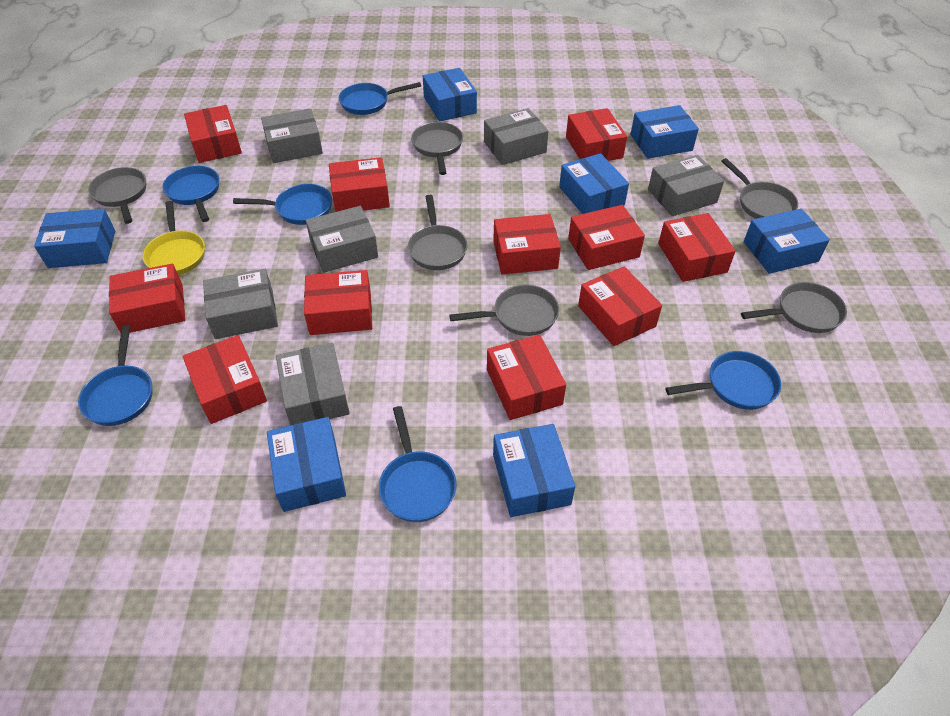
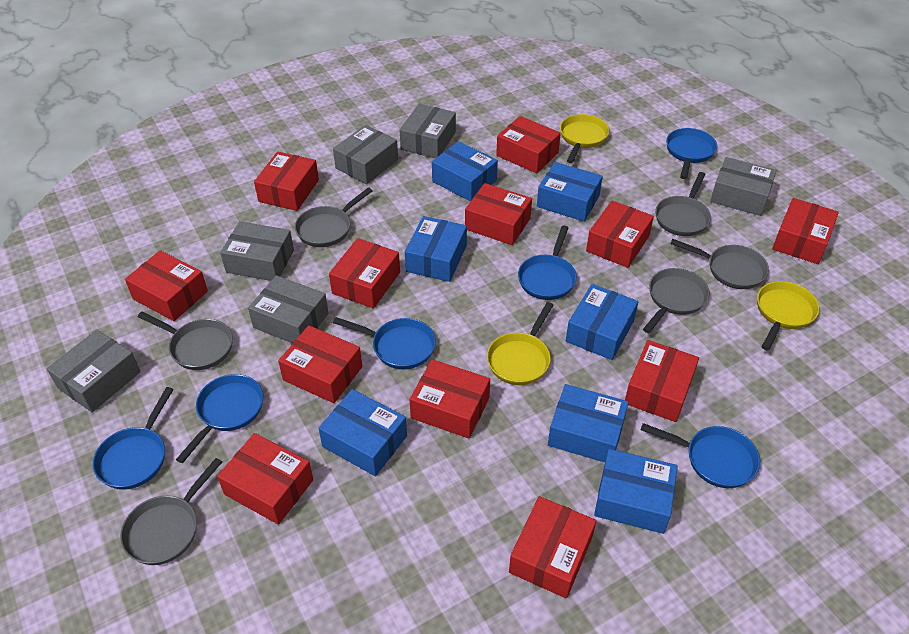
red box: [109,264,185,333] [183,335,267,424] [184,105,242,163] [304,270,372,335] [329,157,390,212] [487,335,566,420] [493,214,561,274] [566,108,627,161] [568,205,645,270] [578,266,662,346] [658,213,736,282] = 11 -> [125,250,208,321] [217,433,313,525] [254,152,319,211] [278,325,362,403] [329,238,400,309] [410,359,490,439] [465,183,532,245] [496,116,561,173] [509,496,596,599] [586,201,654,268] [625,340,699,422] [772,198,839,264] = 12
yellow pan: [143,201,205,275] = 1 -> [487,302,554,385] [560,114,609,163] [757,281,819,350] = 3

